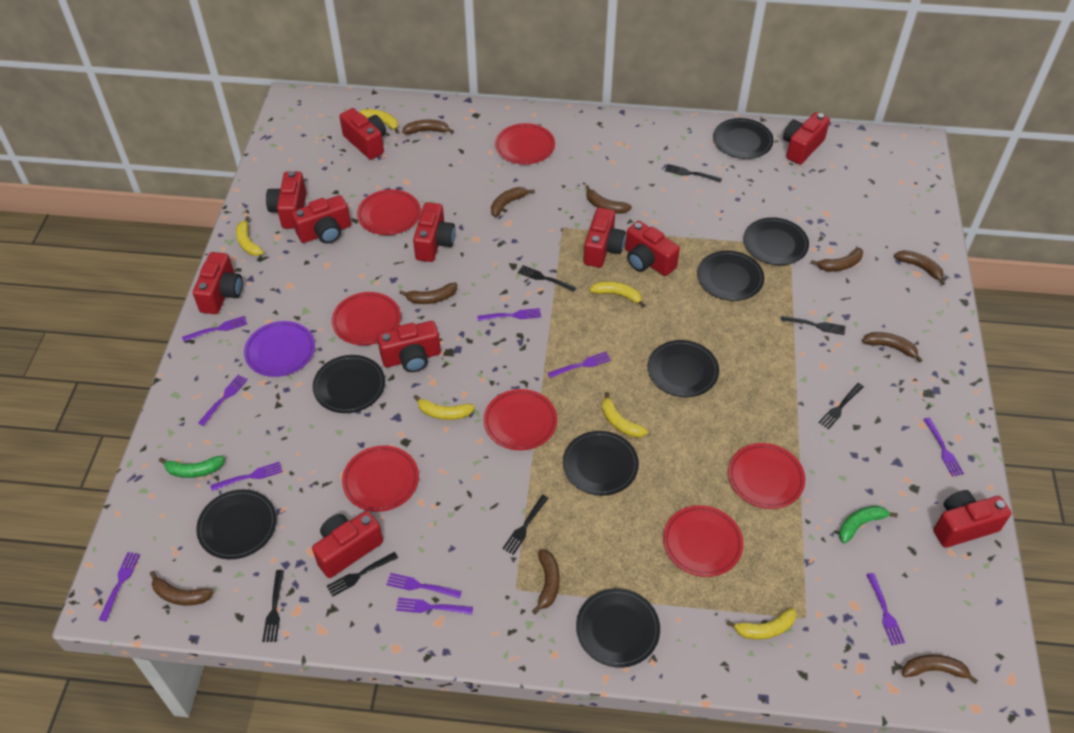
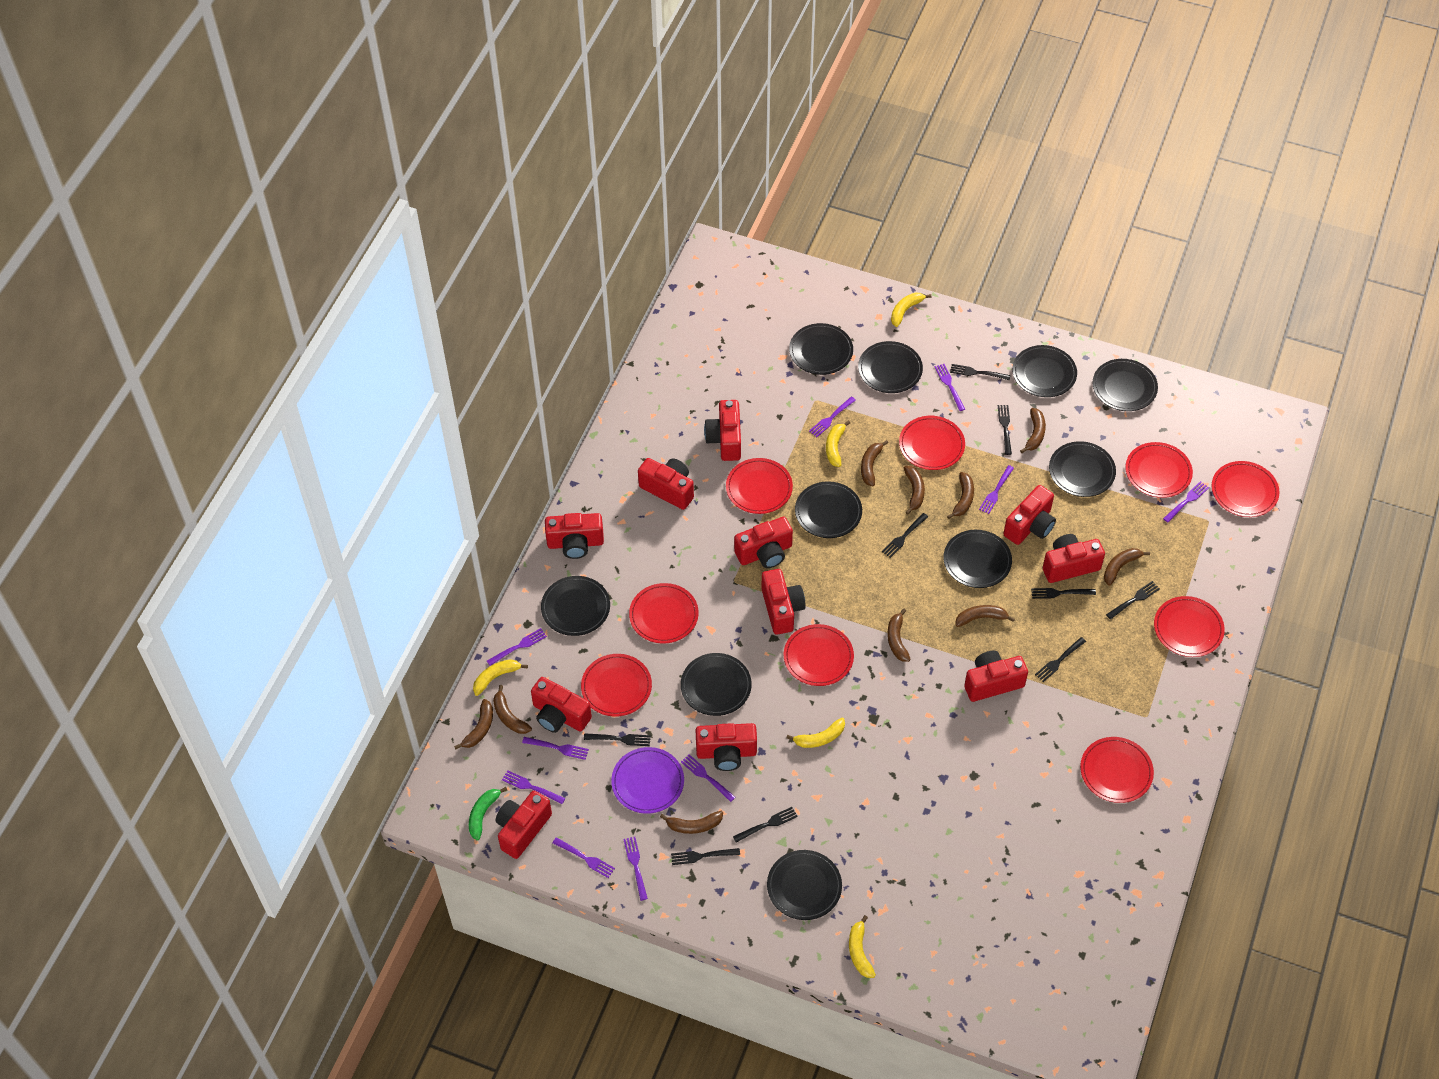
black fork: [262,570,284,642] [327,552,398,597] [502,495,548,555] [518,265,576,292] [665,164,722,183] [781,316,845,335] [818,383,864,430] = 7 -> [584,733,651,746] [671,848,740,865] [733,807,798,843] [882,513,928,558] [950,364,1010,380] [998,405,1012,455] [1031,588,1096,599] [1035,637,1086,682] [1106,581,1160,619] = 9
black plate: [196,489,277,559] [313,355,385,413] [563,431,639,496] [576,588,660,668] [648,340,719,397] [697,251,764,301] [713,118,774,159] [743,217,809,265] = 8 -> [541,576,610,636] [681,653,752,716] [767,850,842,920] [789,323,853,375] [795,481,862,538] [858,341,923,393] [944,530,1012,588] [1012,345,1077,397] [1049,441,1116,497] [1093,359,1158,411] = 10
green banana: [159,456,225,478] [839,506,898,543] = 2 -> [469,787,507,840] = 1
red plate: [332,292,401,345] [342,445,419,512] [357,189,421,235] [484,389,557,450] [495,123,555,164] [663,505,743,577] [728,443,805,509] = 7 -> [581,654,652,717] [629,583,699,643] [726,458,793,514] [784,624,854,686] [899,416,965,470] [1080,737,1154,803] [1125,442,1193,498] [1154,596,1225,657] [1211,461,1280,517] = 9
yellow banana: [236,216,264,256] [359,109,399,133] [413,395,475,420] [590,281,645,307] [602,392,648,438] [726,608,797,640] = 6 -> [473,659,528,696] [787,718,845,748] [826,420,850,467] [849,915,876,978] [891,293,931,327] = 5

